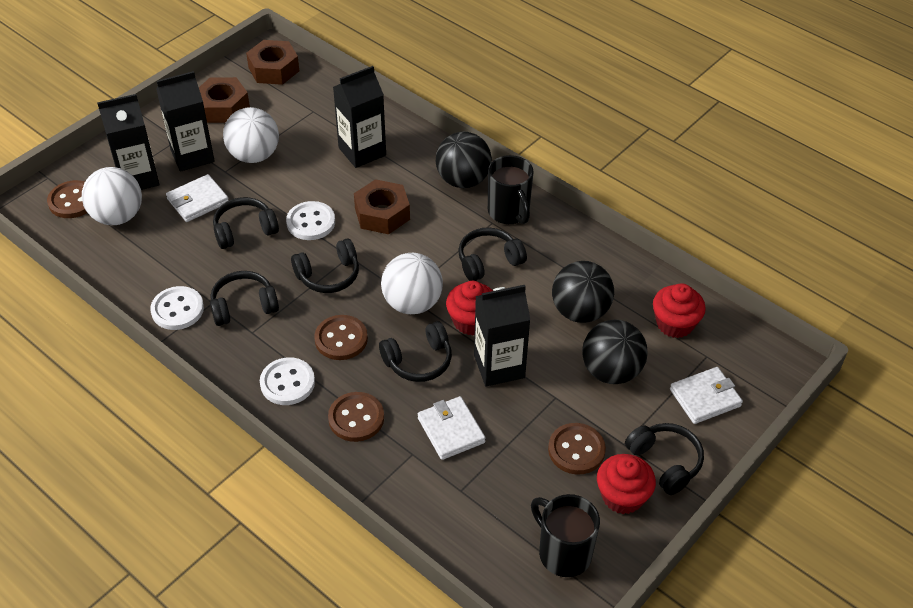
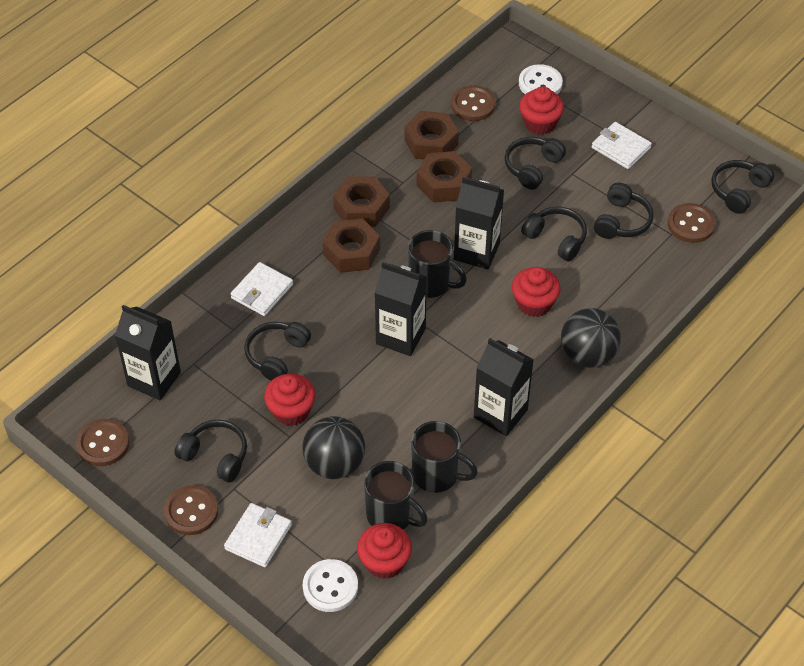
black ball: [436,132,492,188] [552,261,614,323] [582,319,648,384] = 3 -> [302,416,365,479] [561,308,621,368] = 2
black mug: [488,155,534,224] [531,494,600,577] = 2 -> [364,461,428,529] [408,230,467,298] [411,421,478,493] = 3
brown nut: [199,77,250,123] [246,40,299,85] [354,179,410,234] = 3 -> [323,218,380,273] [333,176,390,227] [404,111,459,159] [417,151,472,203] = 4
red cupcake: [446,281,493,335] [597,454,656,514] [653,283,706,338] = 3 -> [264,373,316,426] [357,523,412,579] [512,267,560,317] [519,86,564,135] = 4
white ball: [82,167,142,225] [223,107,279,163] [381,253,443,314] = 3 -> none = 0
white button: [150,286,204,330] [260,357,315,405] [286,201,335,240] = 3 -> [303,559,358,612] [519,64,563,94] = 2

